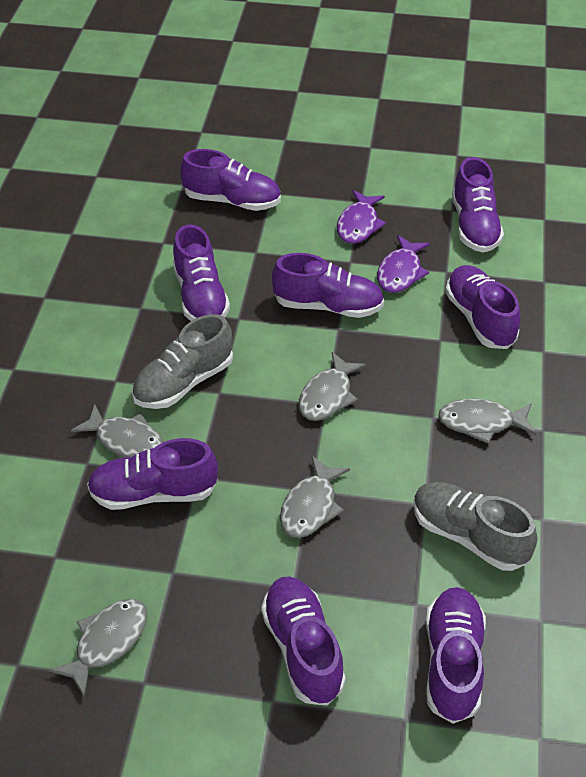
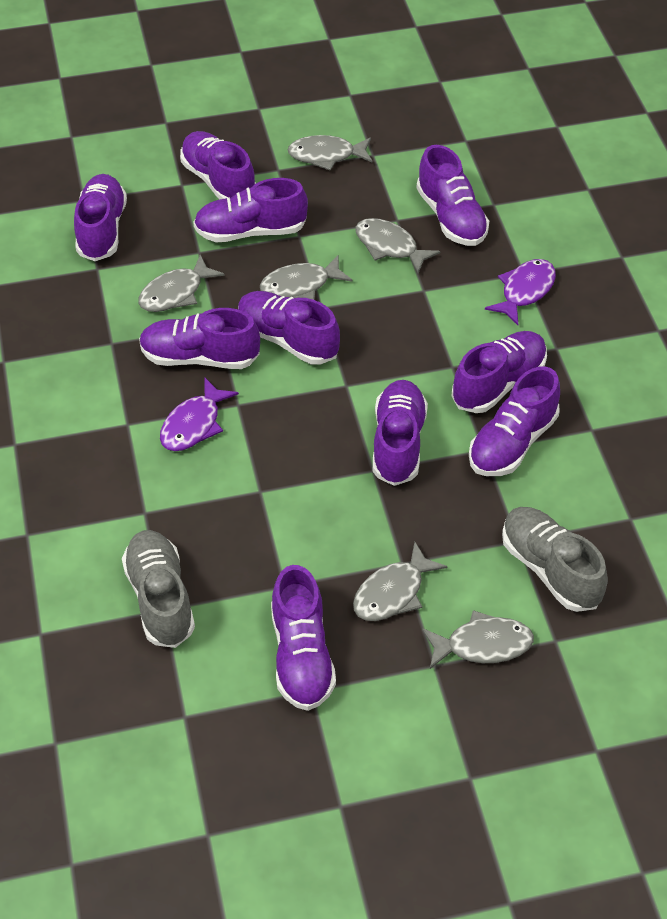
grey fish: [49,599,148,696] [71,404,164,457] [280,456,350,538] [298,352,366,421] [438,399,536,444] = 5 -> [138,255,225,312] [260,255,352,300] [288,135,372,170] [353,542,447,621] [355,218,440,273] [422,610,534,669] = 6
purple shoe: [87,438,218,510] [173,225,230,321] [180,149,281,211] [261,577,346,706] [272,253,384,318] [426,587,486,724] [445,265,520,349] [452,157,504,253] = 8 -> [74,174,127,261] [139,308,260,369] [180,131,256,199] [193,178,308,242] [238,291,340,365] [271,565,336,711] [373,380,428,486] [416,145,489,246] [451,331,547,413] [469,367,560,476] = 10

